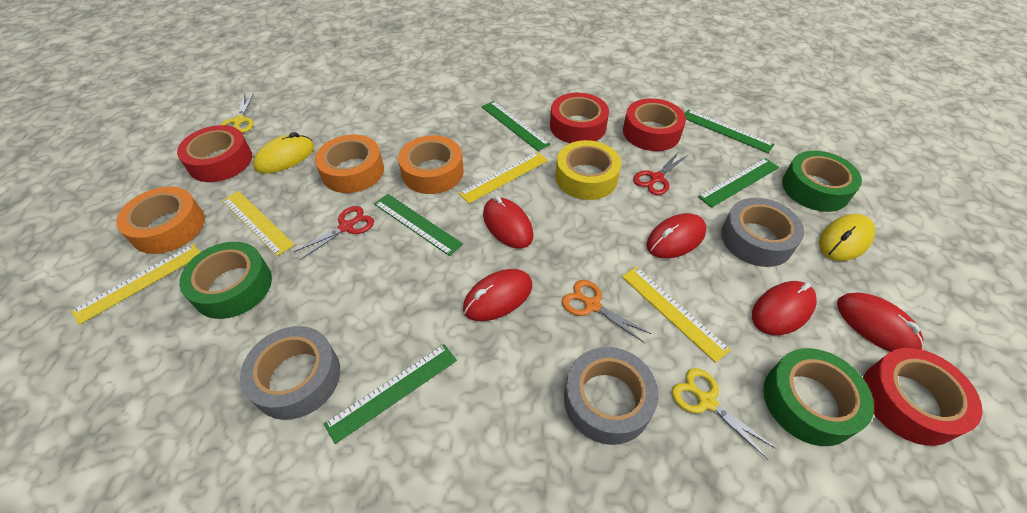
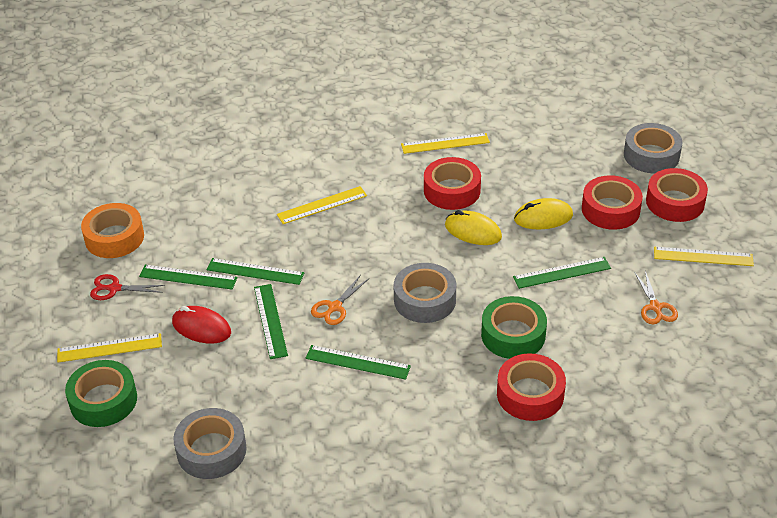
green tape: [179,242,272,319] [763,348,874,446] [782,150,862,212] = 3 -> [65,360,137,427] [481,296,547,359] = 2
orange scissors: [562,280,651,343] = 1 -> [311,276,369,325] [634,271,678,324] = 2
orange tape: [116,187,205,254] [315,135,384,193] [398,135,464,194] = 3 -> [81,203,144,258] = 1
red mouse: [463,269,532,321] [483,196,534,249] [646,213,707,258] [752,281,817,335] [837,292,924,352] = 5 -> [172,306,231,344] = 1
red scissors: [293,206,374,260] [633,151,688,195] = 2 -> [90,274,165,300] = 1
yellow scissors: [221,93,254,133] [672,368,777,460] = 2 -> none = 0
yellow tape: [556,140,621,200] = 1 -> none = 0

